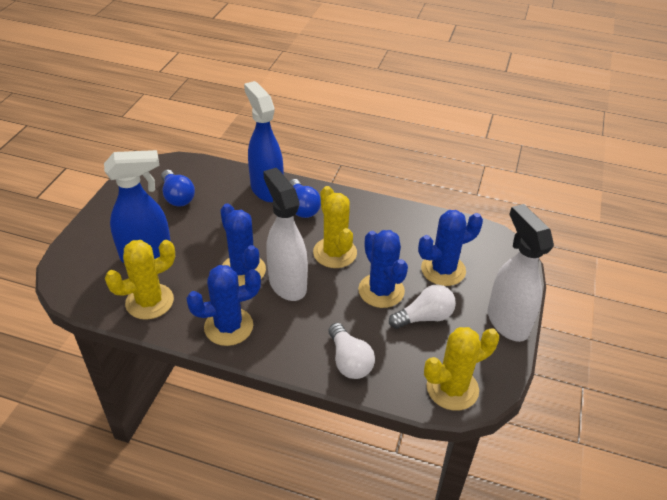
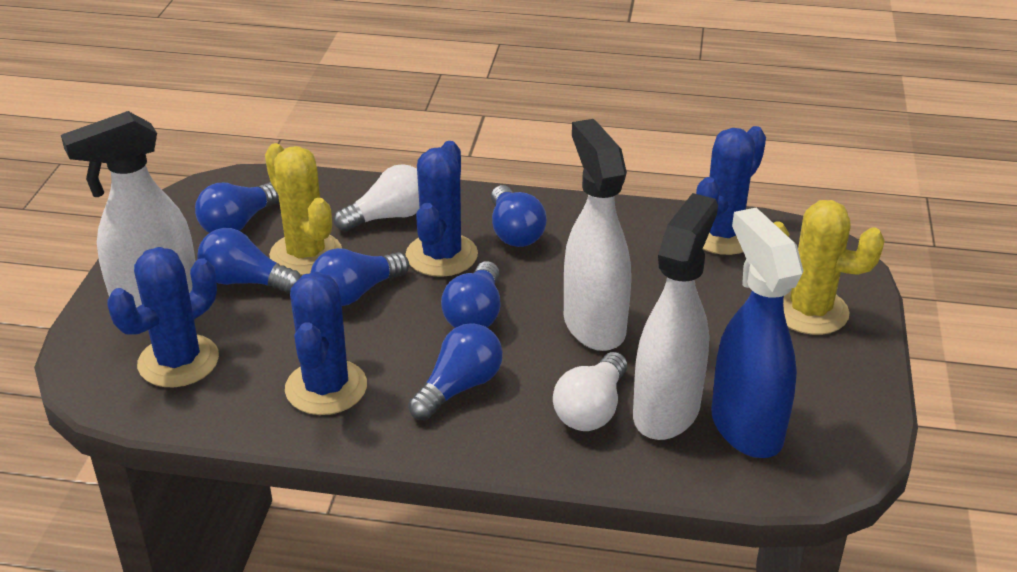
blue light bulb: [161,170,195,206] [289,179,321,218] = 2 -> [195,182,279,233] [197,228,301,293] [310,248,409,306] [408,323,503,420] [441,261,501,328] [491,185,547,247] = 6
blue spray bottle: [104,150,171,263] [244,81,284,202] = 2 -> [711,208,803,458] = 1
white spray bottle: [263,168,308,301] [488,204,554,342] = 2 -> [61,111,195,308] [564,119,631,351] [633,193,718,440] = 3
yellow cactus: [105,240,175,320] [313,186,357,268] [424,327,499,411] = 3 -> [265,143,342,275] [774,200,885,335] = 2

